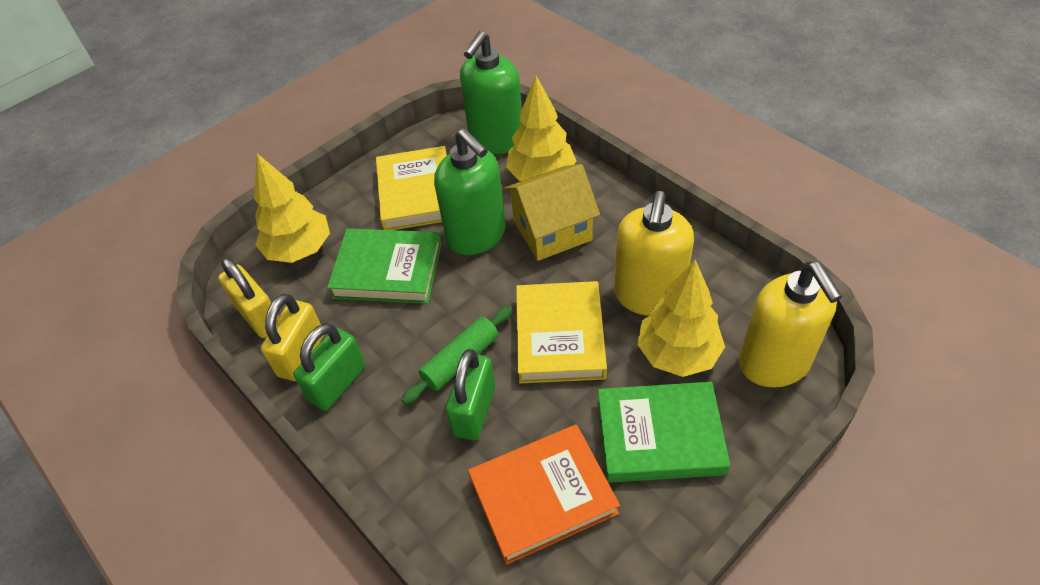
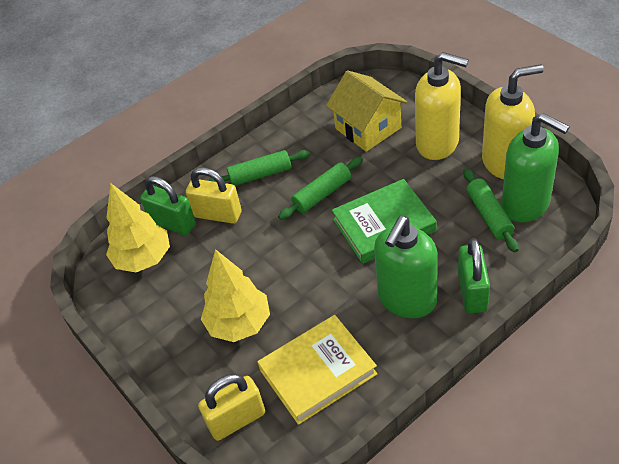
green book: [327,228,442,304] [598,382,730,483] = 2 -> [332,179,436,264] = 1
green rolling pin: [402,306,513,404] = 1 -> [208,150,310,186] [278,157,363,220] [463,168,519,252] = 3
orange book: [468,424,620,565] = 1 -> none = 0
yellow book: [376,146,447,230] [516,281,607,383] = 2 -> [257,315,377,425] = 1
yellow tree: [254,154,330,263] [506,76,576,181] [637,260,725,377] = 3 -> [106,183,170,272] [201,249,270,342] = 2

